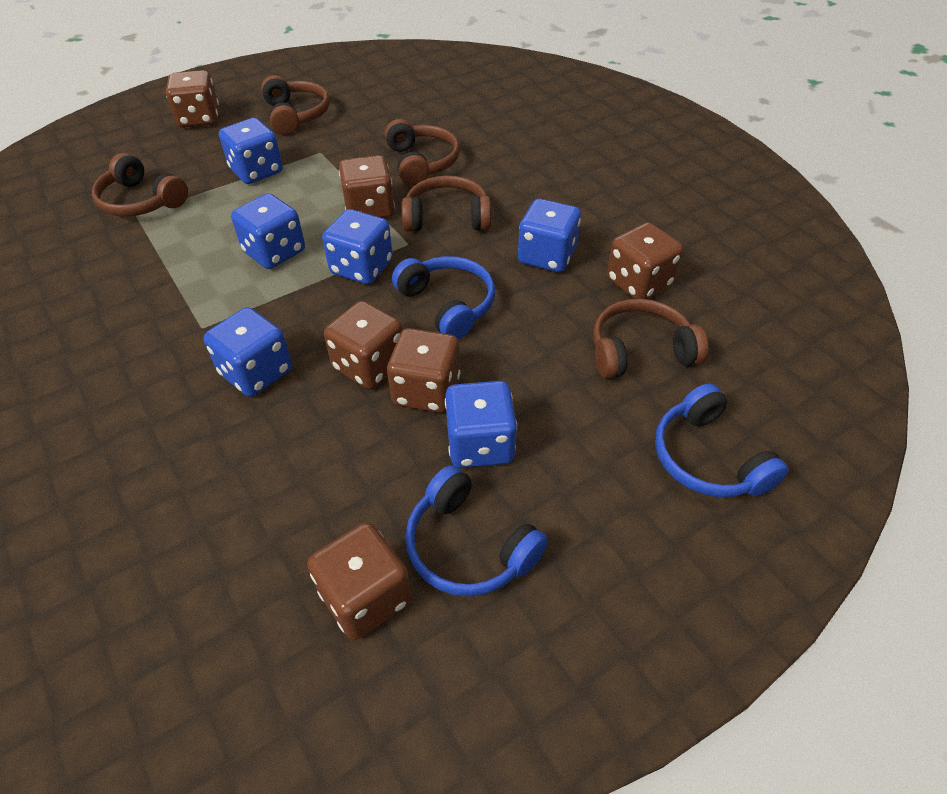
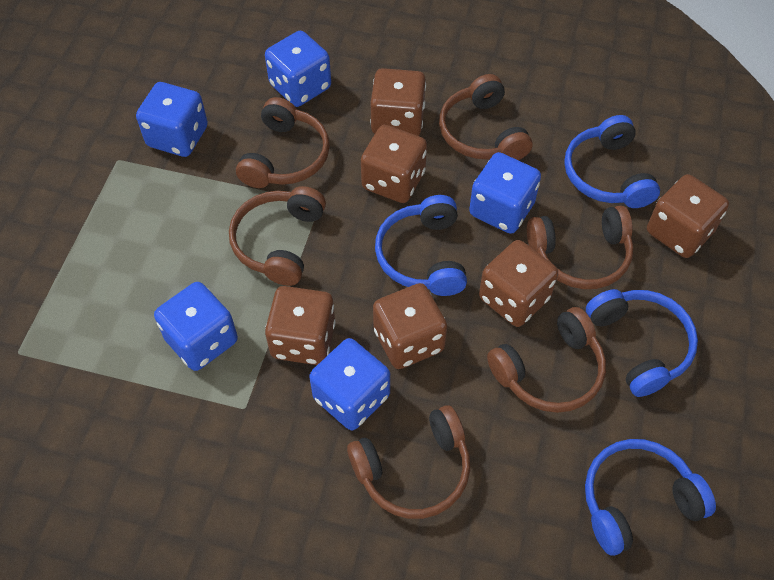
blue dice: [203,307,292,397] [219,118,283,184] [231,193,305,269] [322,209,393,284] [445,381,517,468] [518,199,581,272] = 6 -> [136,82,208,157] [154,282,238,371] [265,31,331,107] [309,338,390,430] [469,152,541,234] = 5
blue headphones: [392,256,495,339] [405,465,548,597] [655,383,789,497] = 3 -> [375,195,467,296] [564,115,660,208] [585,439,716,556] [586,289,698,397] = 4
brown headphones: [92,153,188,217] [261,75,329,135] [385,119,460,186] [401,175,491,232] [593,299,708,379] = 5 -> [229,186,326,286] [236,97,330,188] [347,405,470,519] [439,74,532,160] [487,307,606,413] [527,206,634,289] = 6

